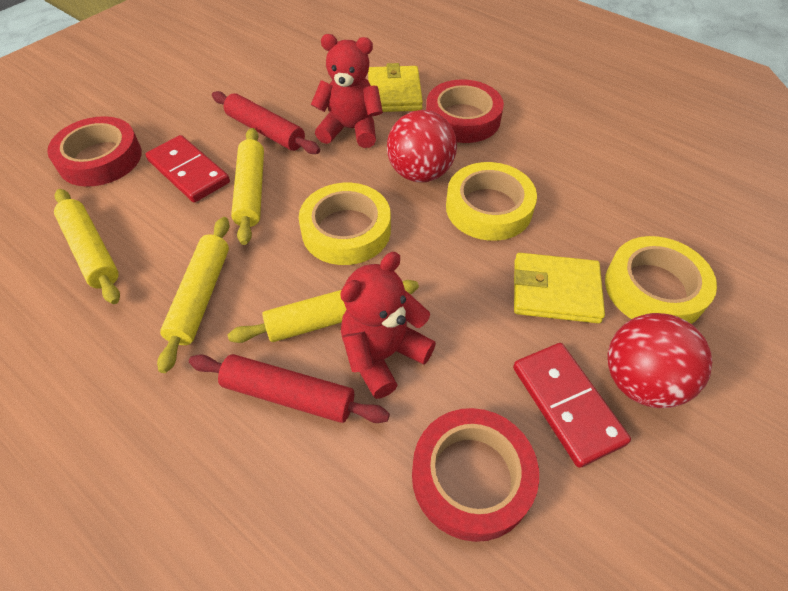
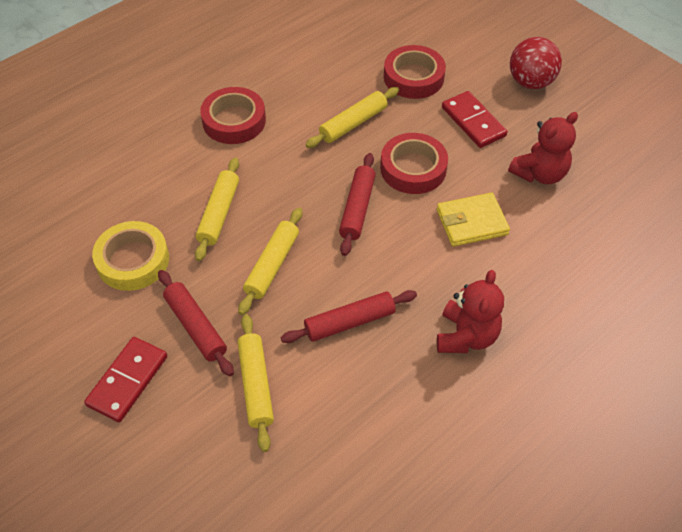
red ball: [387,110,457,182] [607,313,712,408] = 2 -> [510,37,562,89] = 1
red rolling pin: [189,354,390,423] [212,91,320,154] = 2 -> [158,270,234,377] [281,290,417,343] [339,153,376,256] = 3
yellow tape: [299,183,391,265] [446,162,537,241] [605,236,717,324] = 3 -> [92,221,169,291] = 1
yellow wallet: [368,63,423,112] [514,253,605,323] = 2 -> [437,193,510,246] = 1

